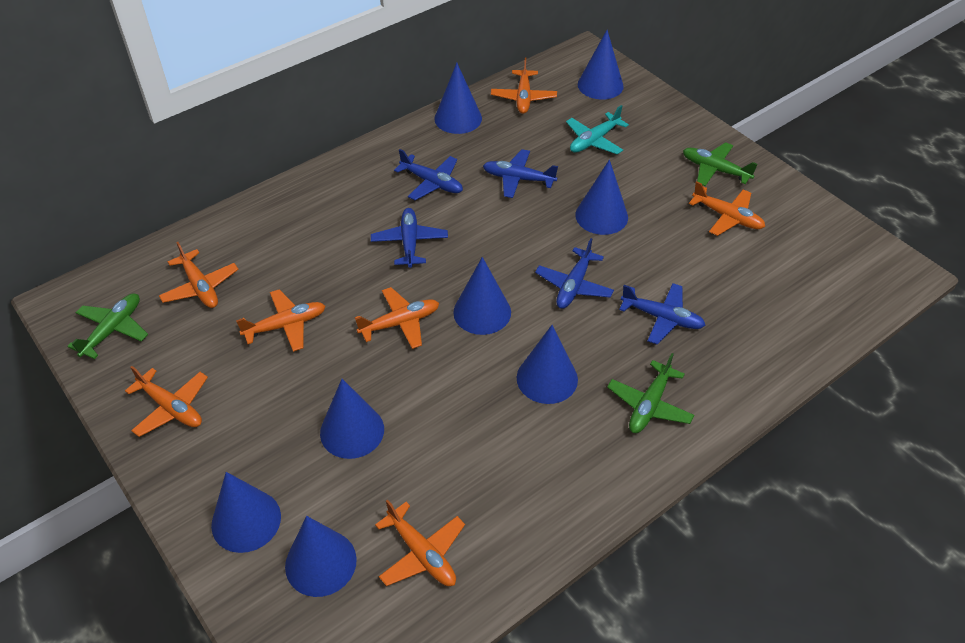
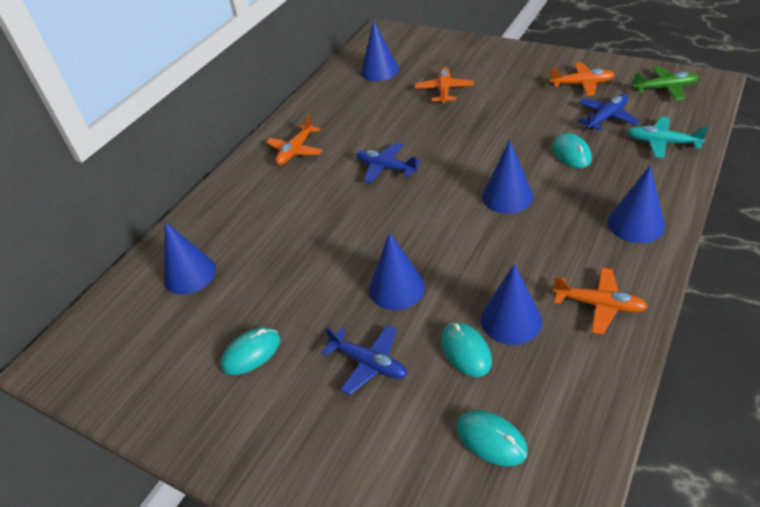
blue cone: [211,472,281,553] [285,516,357,597] [320,379,384,459] [434,63,482,134] [453,257,511,335] [517,325,578,404] [575,160,628,235] [578,30,624,100] = 8 -> [164,222,216,294] [361,20,399,81] [369,232,425,310] [481,263,542,345] [482,140,533,214] [608,165,665,243] = 6
blue plane: [371,208,448,268] [394,149,463,200] [483,149,558,198] [535,238,614,309] [619,283,705,345] = 5 -> [322,325,407,395] [356,142,421,183] [578,94,640,131] = 3
green plane: [67,293,148,359] [607,353,694,433] [683,142,758,186] = 3 -> [631,66,699,100] = 1
orange plane: [125,366,208,437] [159,242,239,308] [236,289,325,352] [355,287,439,349] [375,500,465,586] [491,57,557,114] [689,181,765,236] = 7 -> [266,114,323,165] [415,67,474,104] [550,62,615,96] [553,268,648,335] = 4
turquoise mouse: none = 0 -> [221,327,280,375] [441,322,492,377] [457,410,528,466] [552,133,592,168] = 4

